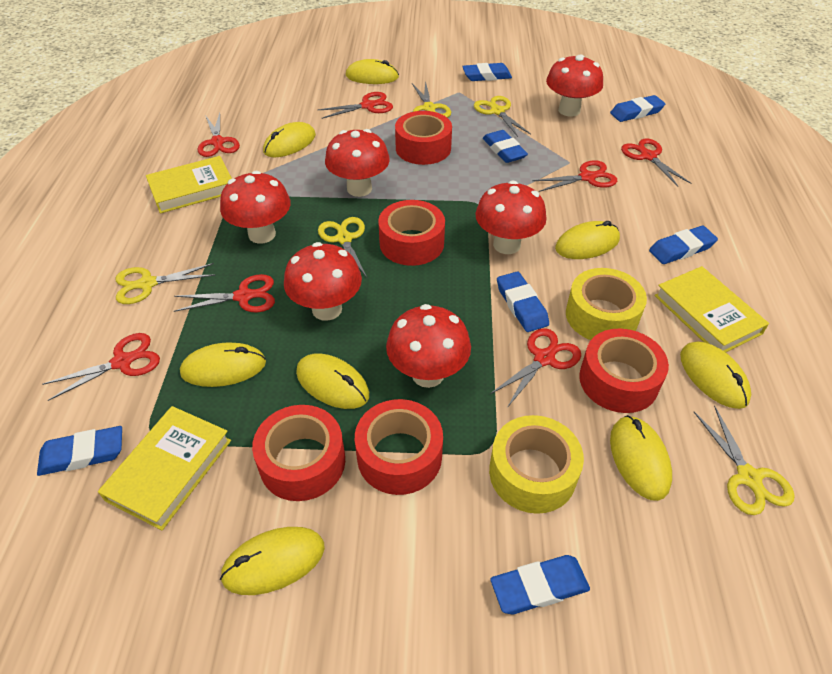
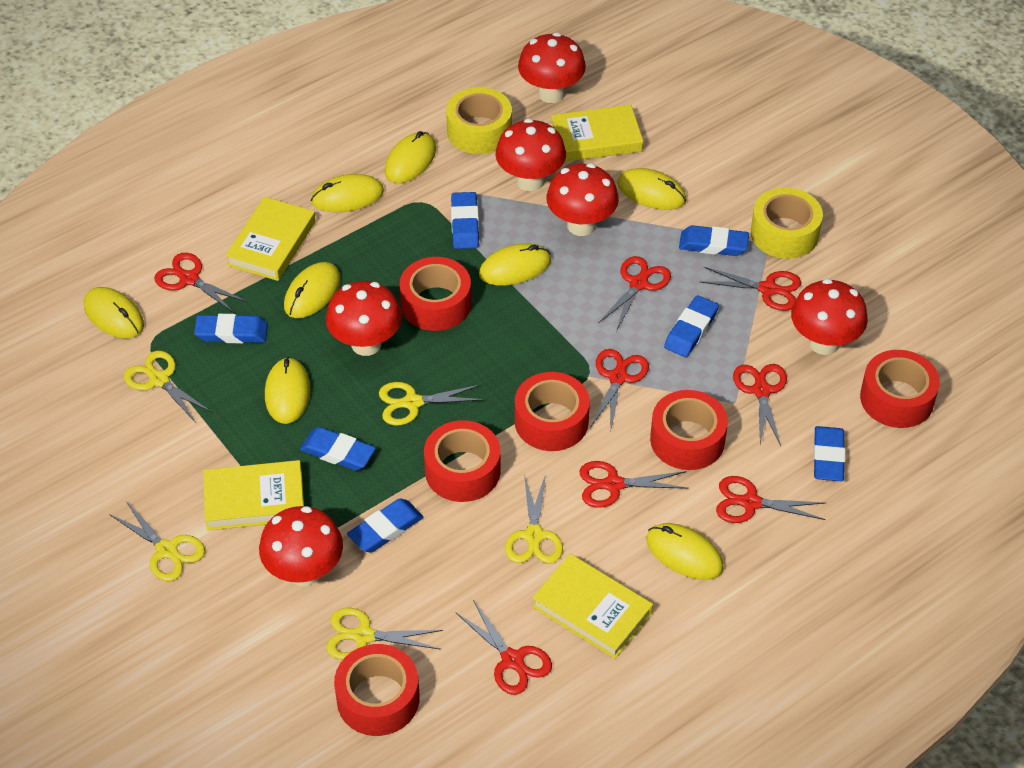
red scissors: [42,333,160,401] [174,274,275,312] [198,113,240,157] [318,92,393,119] [490,328,581,408] [532,160,617,192] [621,139,691,187] = 7 -> [154,253,247,313] [455,600,552,695] [580,461,689,508] [591,349,649,433] [598,256,671,331] [700,267,801,311] [716,476,826,523] [733,364,787,446] = 8
red tape: [252,405,345,501] [355,399,443,495] [378,200,445,266] [395,111,452,165] [579,328,669,413] = 5 -> [334,644,420,736] [400,257,471,331] [424,420,501,502] [515,372,590,451] [650,390,728,470] [860,350,940,428] = 6
yellow book: [98,406,231,530] [146,156,232,213] [654,266,769,352] = 3 -> [203,460,304,530] [226,197,316,281] [532,554,653,659] [551,105,643,162] = 4

